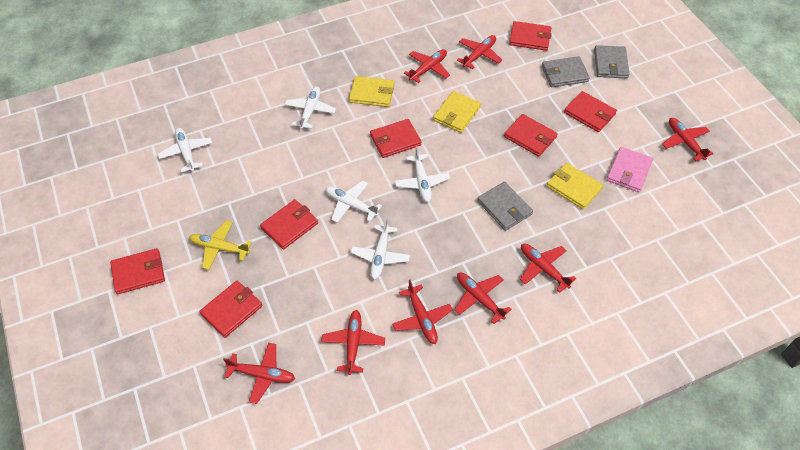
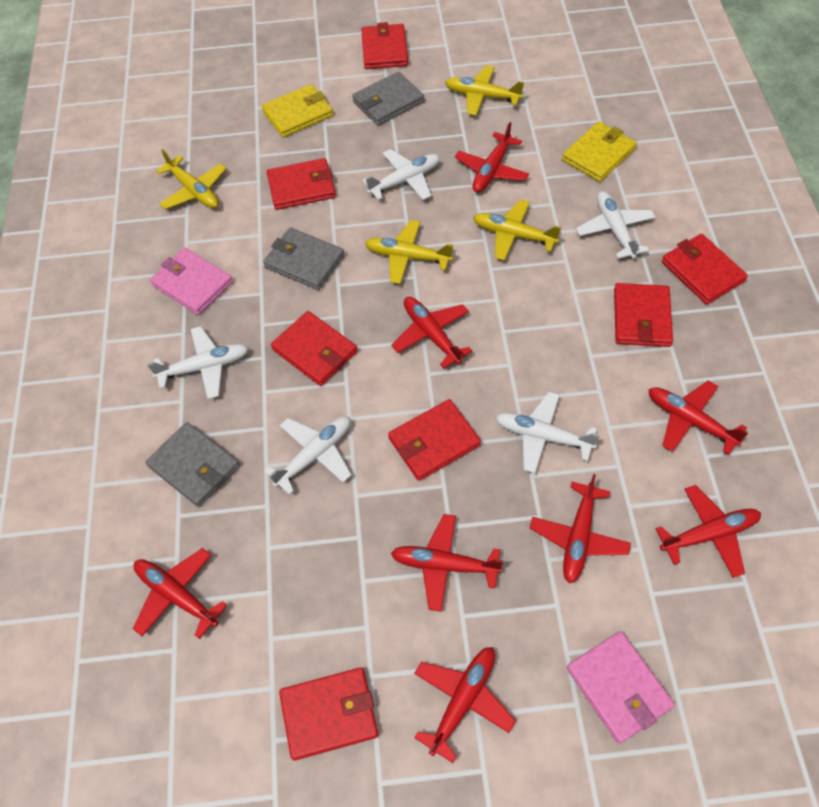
pink wallet: [607,147,653,192] = 1 -> [150,248,233,315] [567,631,675,744] = 2
yellow plane: [189,220,252,270] = 1 -> [156,149,227,209] [365,220,453,284] [445,65,524,115] [473,199,561,261] = 4
yellow wallet: [349,76,394,107] [433,91,481,133] [547,163,603,209] = 3 -> [262,84,333,138] [562,122,637,182] = 2

